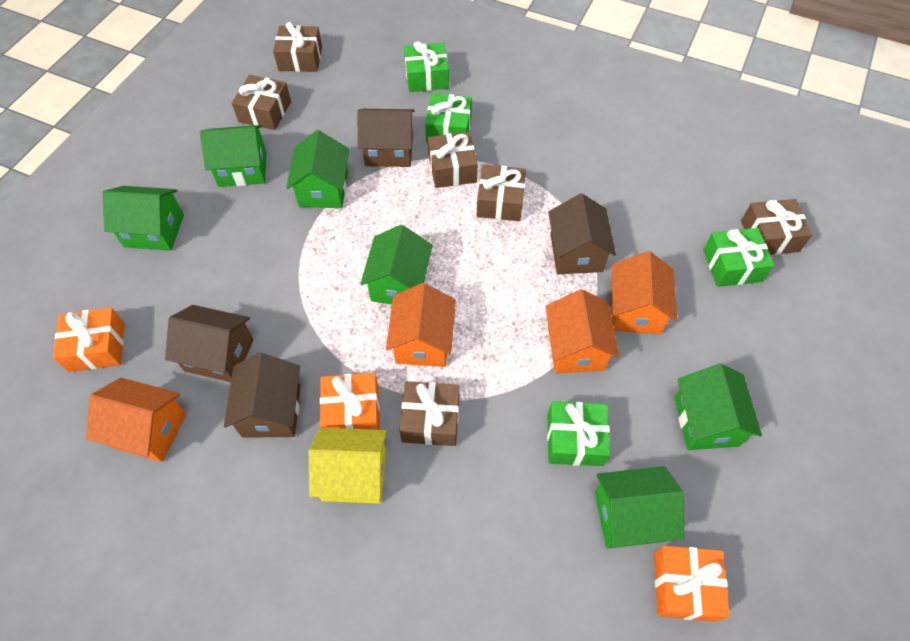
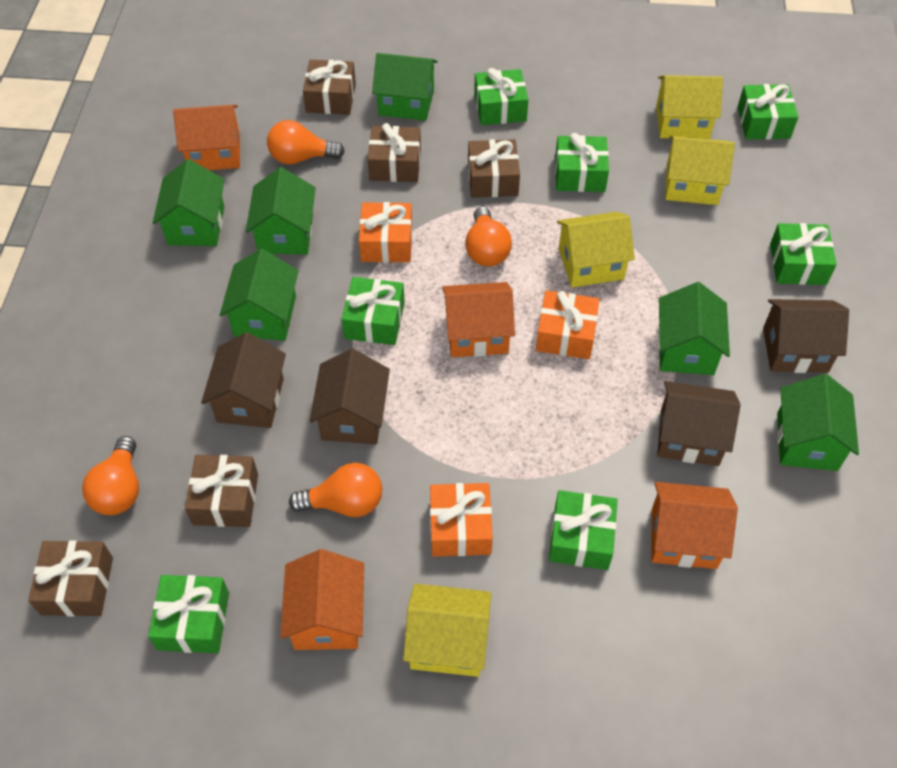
brown gift: [232,75,291,130] [273,22,322,72] [399,381,460,446] [428,132,478,188] [477,164,526,221] [741,199,812,255] = 6 -> [28,540,113,616] [185,455,258,527] [303,59,356,115] [367,123,421,182] [468,139,520,198] = 5
green gift: [404,41,449,92] [425,93,472,143] [547,402,610,466] [703,228,774,287] = 4 -> [148,575,229,653] [341,277,405,345] [474,68,528,125] [549,490,618,570] [555,133,609,192] [738,84,798,139] [770,223,837,285] = 7
orange light bulb: none = 0 -> [82,436,139,515] [267,120,345,164] [289,463,382,517] [465,207,512,266] = 4
yellow house: [309,427,387,504] = 1 -> [403,584,492,677] [557,212,635,288] [656,75,723,139] [665,136,735,205] = 4

